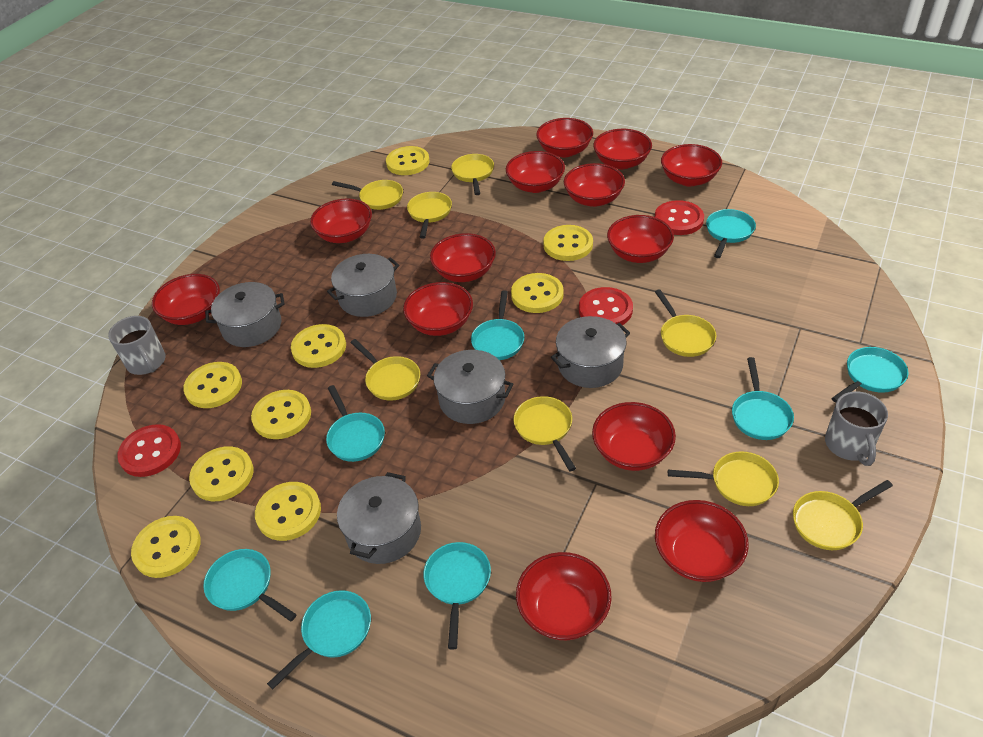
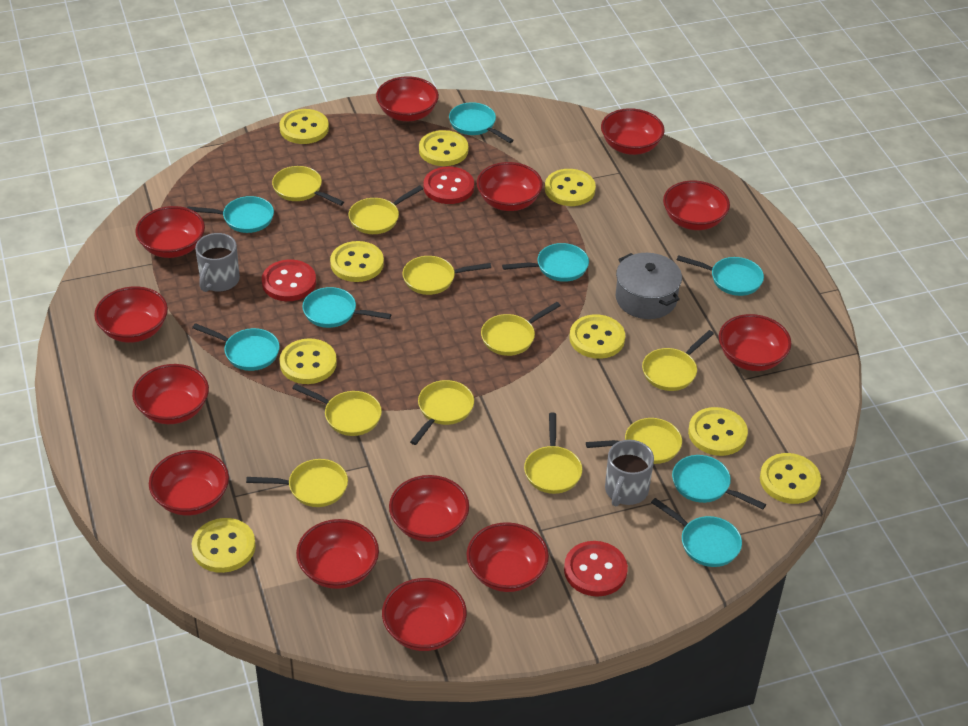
grey pot: [205,282,285,347] [327,254,399,317] [337,472,421,564] [427,350,514,424] [551,316,630,388] = 5 -> [616,253,682,319] = 1
yellow pan: [332,180,403,210] [350,339,420,401] [407,192,452,238] [451,154,494,195] [513,396,576,471] [655,289,716,357] [668,451,779,506] [793,480,893,550] = 8 -> [246,459,348,507] [272,166,344,206] [292,383,382,436] [349,185,423,234] [402,256,491,295] [410,380,474,445] [481,302,561,356] [524,412,582,494] [586,418,682,464] [642,330,714,391] = 10

